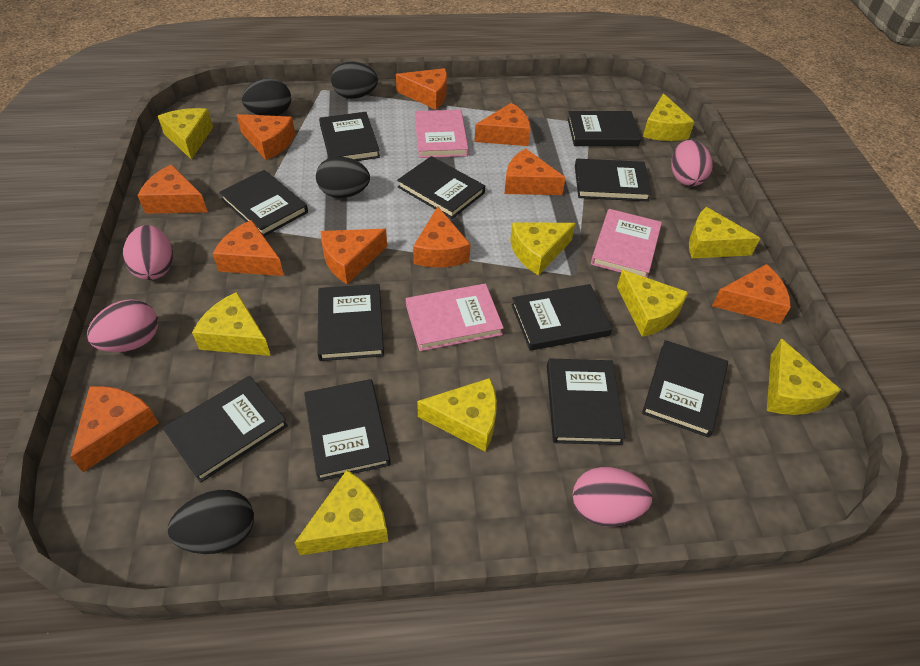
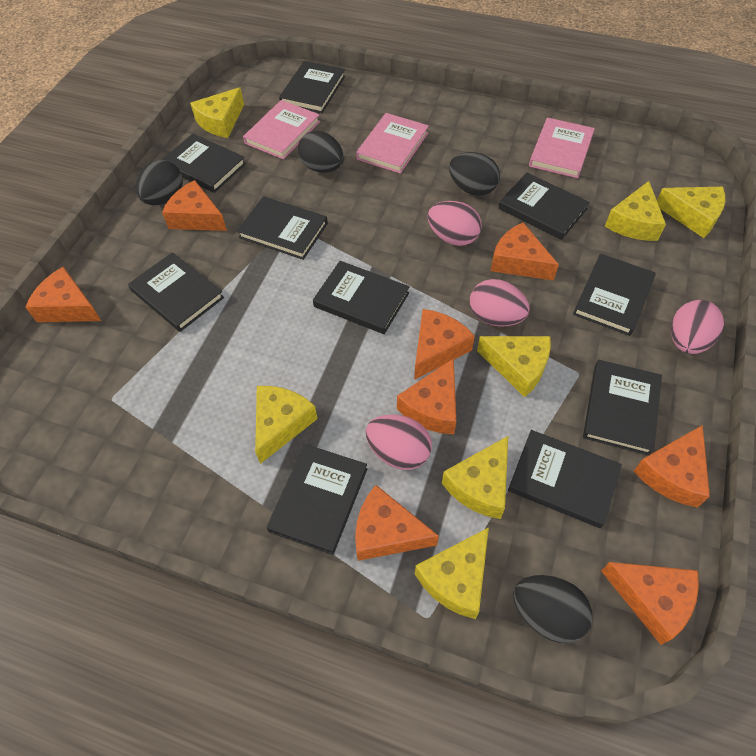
black book: [163,376,288,483] [219,170,308,236] [304,379,391,481] [317,284,384,361] [319,112,380,161] [397,156,485,219] [511,284,612,350] [547,358,625,445] [567,111,641,146] [575,159,652,201] [642,340,728,437] = 11 -> [128,252,224,332] [162,134,246,193] [237,196,328,260] [266,444,367,555] [279,61,345,113] [313,261,409,334] [499,173,590,240] [508,430,622,528] [573,254,656,336] [583,360,662,455] = 10
orange cheese: [70,386,158,472] [137,164,208,214] [213,220,284,276] [237,114,295,160] [321,229,387,284] [396,68,447,110] [413,206,471,267] [474,103,531,146] [505,149,566,195] [712,264,791,324] = 10 -> [25,267,101,322] [162,180,227,231] [355,485,439,561] [397,358,456,434] [414,309,475,380] [491,223,559,281] [601,562,699,645] [634,425,710,508] = 8
yellow cheese: [158,108,213,160] [192,292,271,356] [294,470,388,555] [417,378,497,452] [510,222,576,276] [617,270,688,337] [643,93,695,141] [689,207,760,259] [767,338,841,415] = 9 -> [190,87,244,138] [255,386,318,464] [415,527,489,619] [442,436,508,519] [477,336,551,397] [605,181,666,241] [657,187,725,238] = 7

